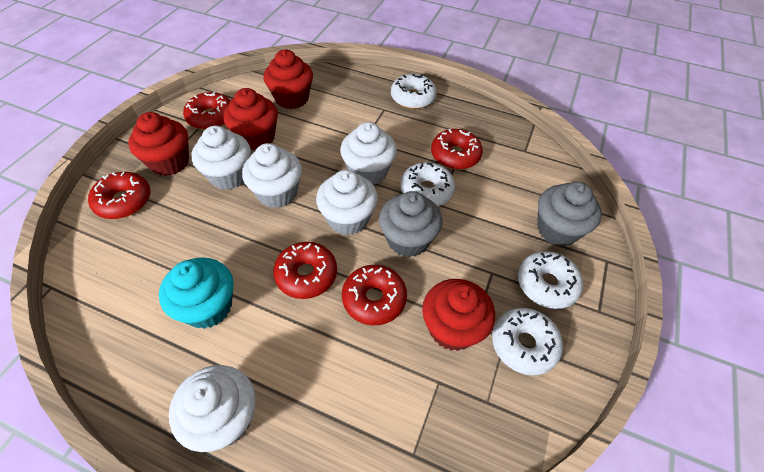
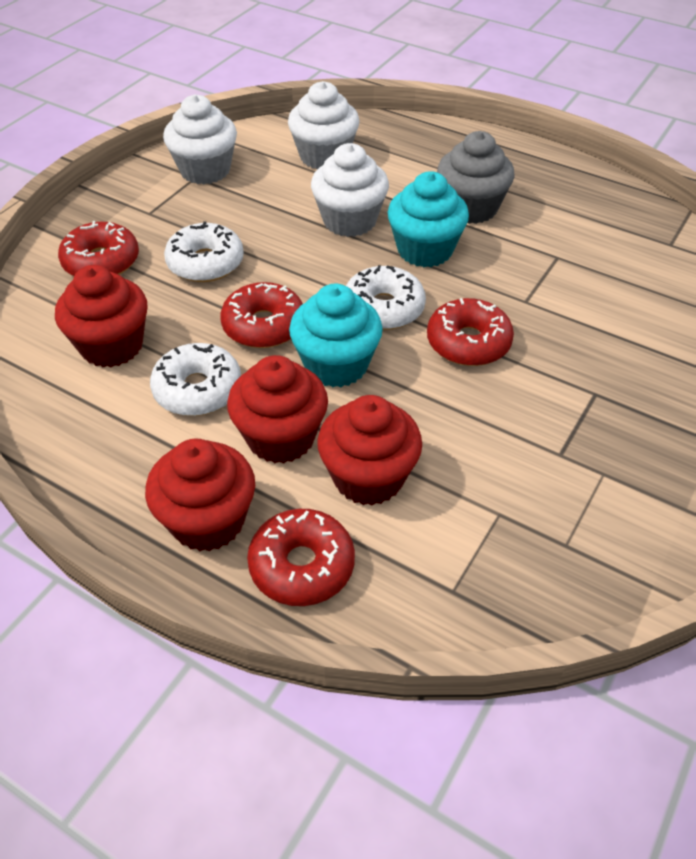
grey cupcake: [379,191,442,257] [537,182,602,246] = 2 -> [437,131,515,224] = 1
red donut: [88,172,151,219] [183,92,230,130] [273,242,337,299] [342,265,407,325] [431,129,483,170] = 5 -> [58,221,139,276] [220,282,303,348] [247,509,355,606] [427,298,514,366] = 4
turquoise cupcake: [159,257,233,329] = 1 -> [289,283,383,387] [388,171,469,267] = 2
white cupcake: [169,365,256,452] [192,126,251,190] [242,143,302,208] [316,170,378,235] [340,122,397,185] = 5 -> [163,95,237,184] [288,81,360,169] [311,143,389,237] = 3
white donut: [391,74,437,109] [400,162,455,206] [492,308,563,376] [518,251,583,309] = 4 -> [150,343,241,416] [164,221,244,282] [346,265,426,330] = 3

